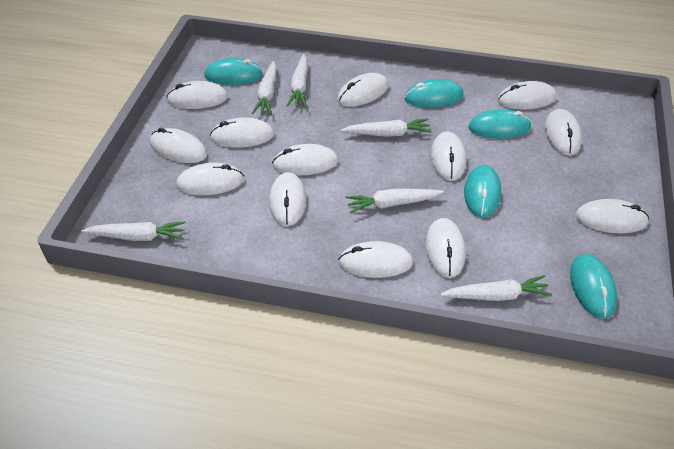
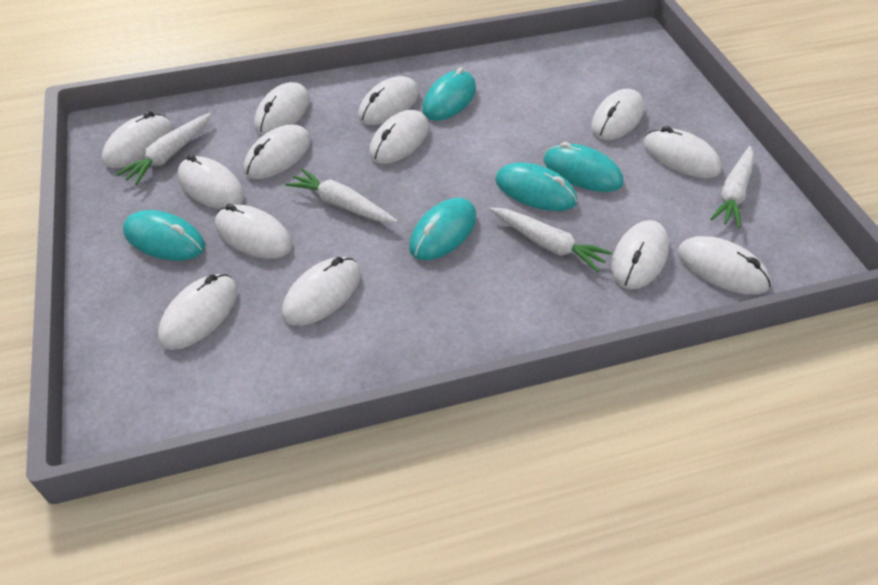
white carrot: [81,221,186,241] [251,61,277,115] [286,54,307,107] [341,118,432,137] [346,189,444,213] [440,275,552,301] = 6 -> [116,113,211,185] [285,168,398,223] [490,208,612,272] [710,146,754,228] = 4

